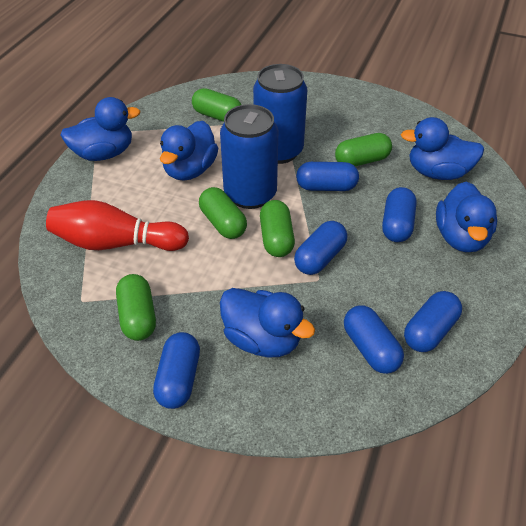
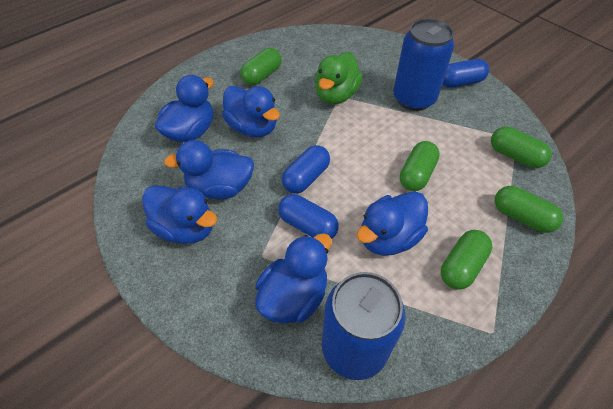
blue capsule: [153,332,200,409] [294,221,347,275] [296,162,359,191] [344,305,404,374] [382,187,417,242] [404,291,462,352] = 6 -> [278,194,339,239] [282,145,330,194] [443,59,489,88] = 3
blue duck: [60,97,140,161] [160,121,218,181] [220,288,315,357] [401,117,484,180] [436,181,497,252] = 5 -> [142,185,217,244] [155,75,214,142] [164,140,254,199] [222,86,280,138] [255,233,332,324] [357,191,428,256] = 6
green duck: none = 0 -> [315,52,363,104] = 1
red bowling pin: [46,200,189,251] = 1 -> none = 0

